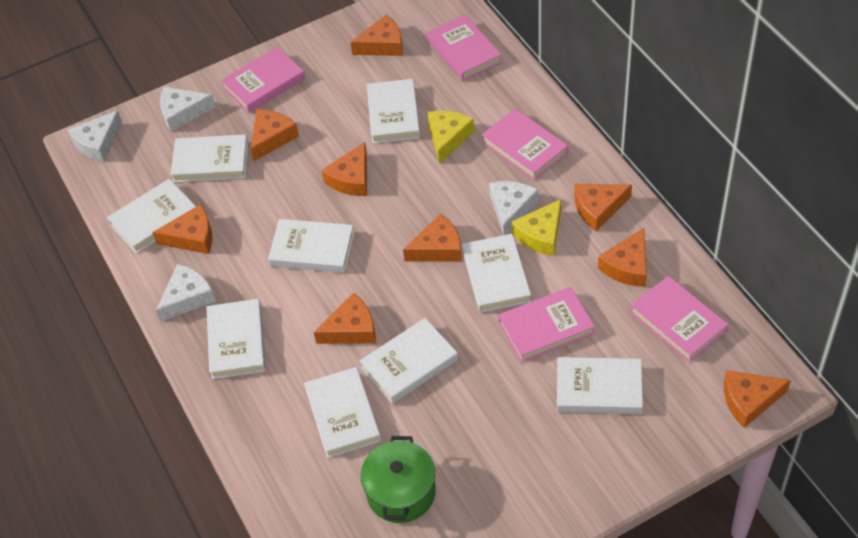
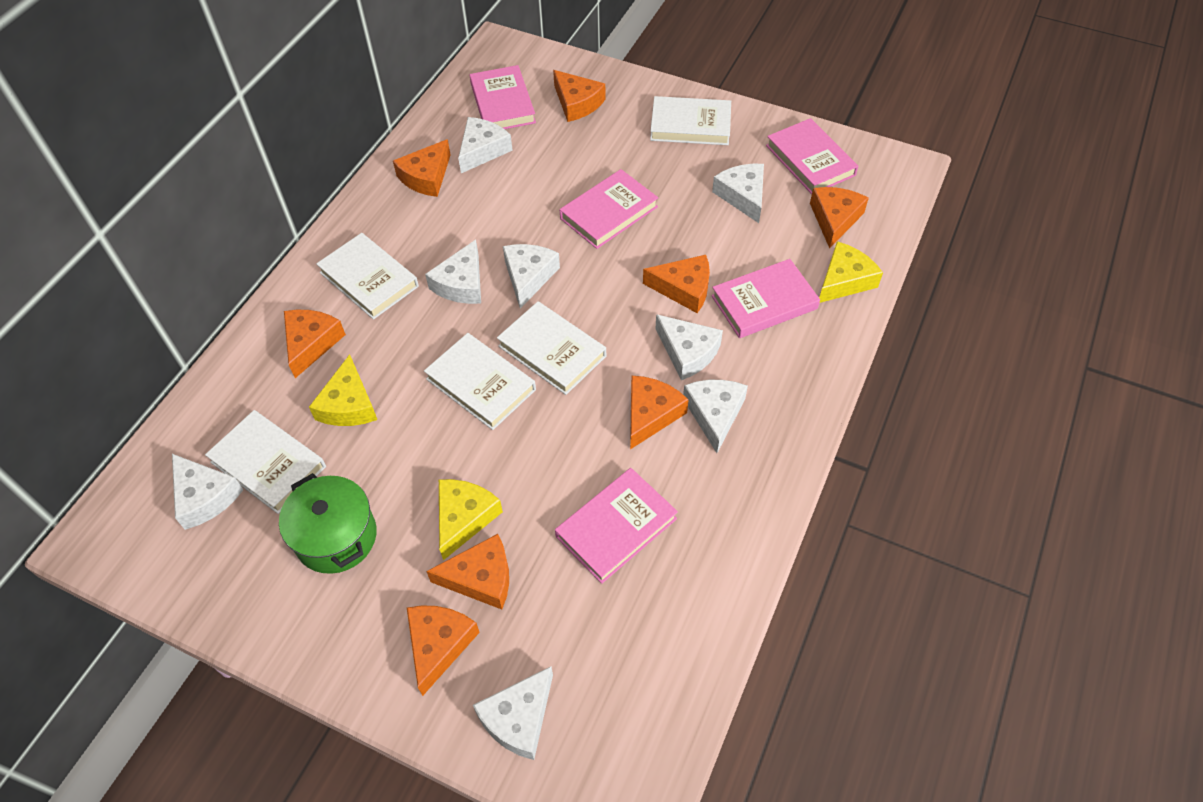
orange cheese: [152,204,212,254] [251,109,299,161] [314,293,376,344] [322,142,367,196] [350,15,403,56] [403,214,462,262] [574,184,632,231] [598,228,647,287] [724,370,791,428] = 9 -> [284,310,346,378] [393,139,451,197] [407,606,480,696] [426,534,509,610] [553,70,606,122] [630,375,689,449] [643,255,710,313] [810,187,869,248] = 8
white book: [107,179,196,254] [171,134,248,182] [207,299,266,379] [268,219,354,273] [304,367,381,458] [360,318,458,404] [367,79,420,144] [462,234,531,313] [557,357,643,414] = 9 -> [205,410,326,514] [316,233,419,320] [424,333,536,430] [497,301,606,395] [650,96,731,145] = 5
white cheese: [68,110,122,162] [156,264,216,322] [160,87,216,132] [489,181,538,235] = 4 -> [172,454,243,530] [425,240,481,304] [458,117,513,173] [473,666,553,760] [503,244,560,309] [655,314,723,380] [683,380,748,453] [712,164,764,223] = 8
yellow cheese: [428,111,474,163] [512,199,561,256] = 2 -> [309,354,377,426] [439,479,503,560] [819,241,883,303] = 3

